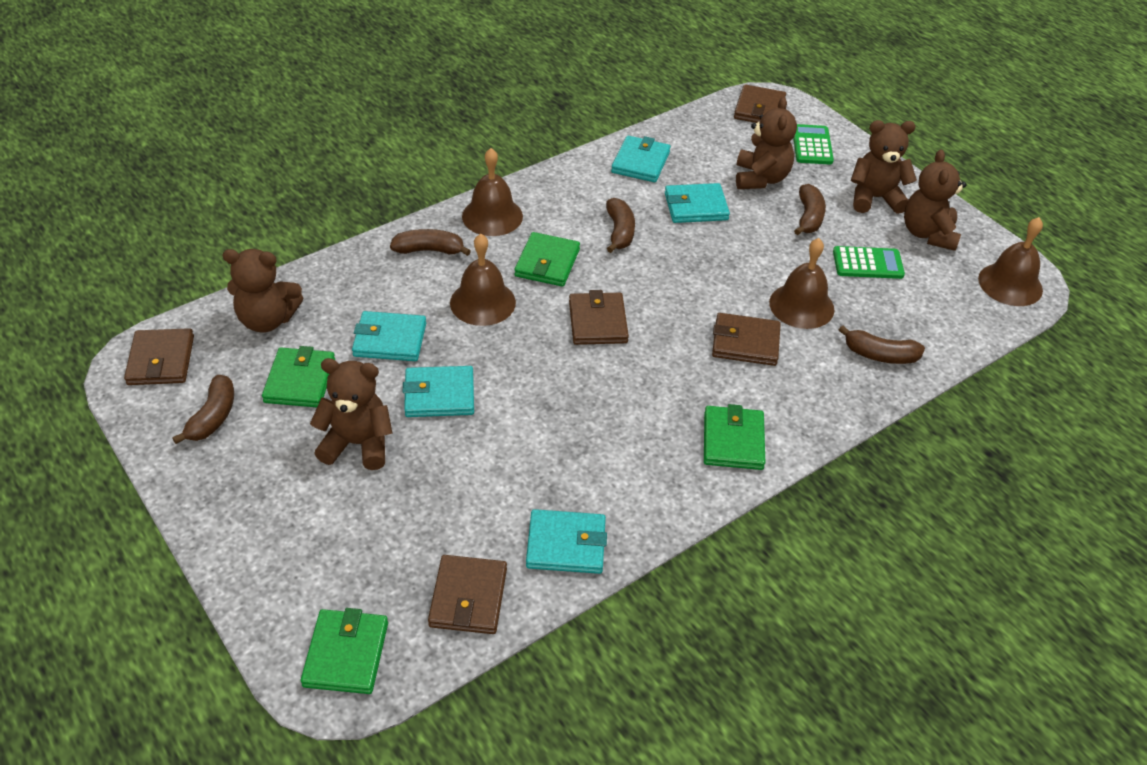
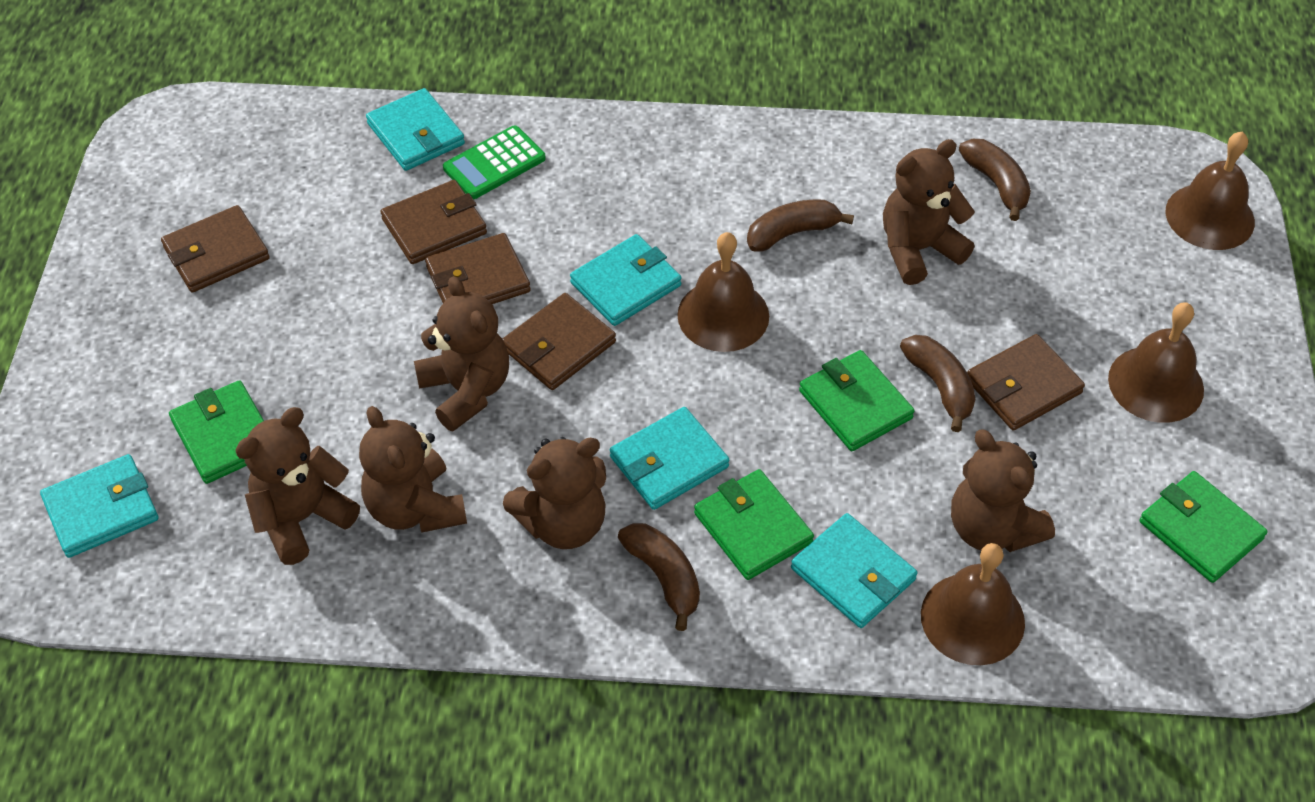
brown banana: [172,375,234,444] [390,229,471,256] [606,198,635,253] [794,184,826,235] [839,326,925,364] = 5 -> [618,523,700,631] [747,200,854,252] [900,335,975,432] [959,139,1031,221] = 4
brown teddy bear: [223,249,303,333] [310,358,393,470] [736,97,797,189] [851,120,917,214] [904,149,967,251] = 5 -> [235,407,360,565] [359,406,467,533] [414,276,509,431] [503,437,606,549] [883,139,974,285] [951,429,1055,552] = 6
green calculator: [793,124,834,165] [833,246,905,279] = 2 -> [443,126,546,199] = 1

